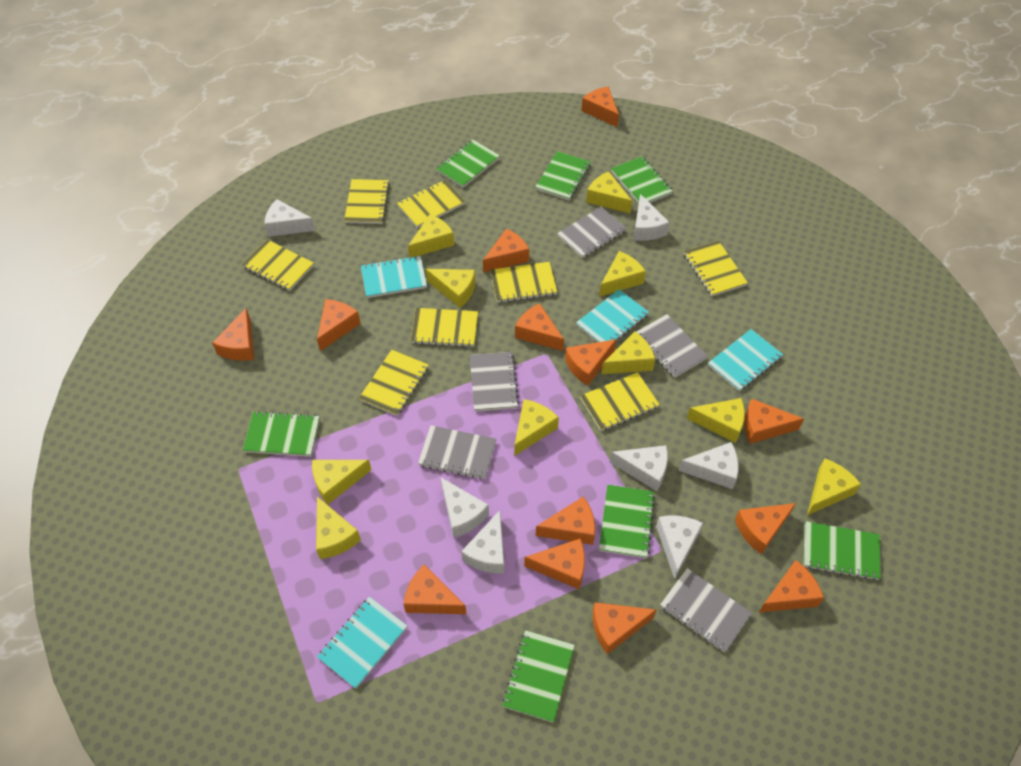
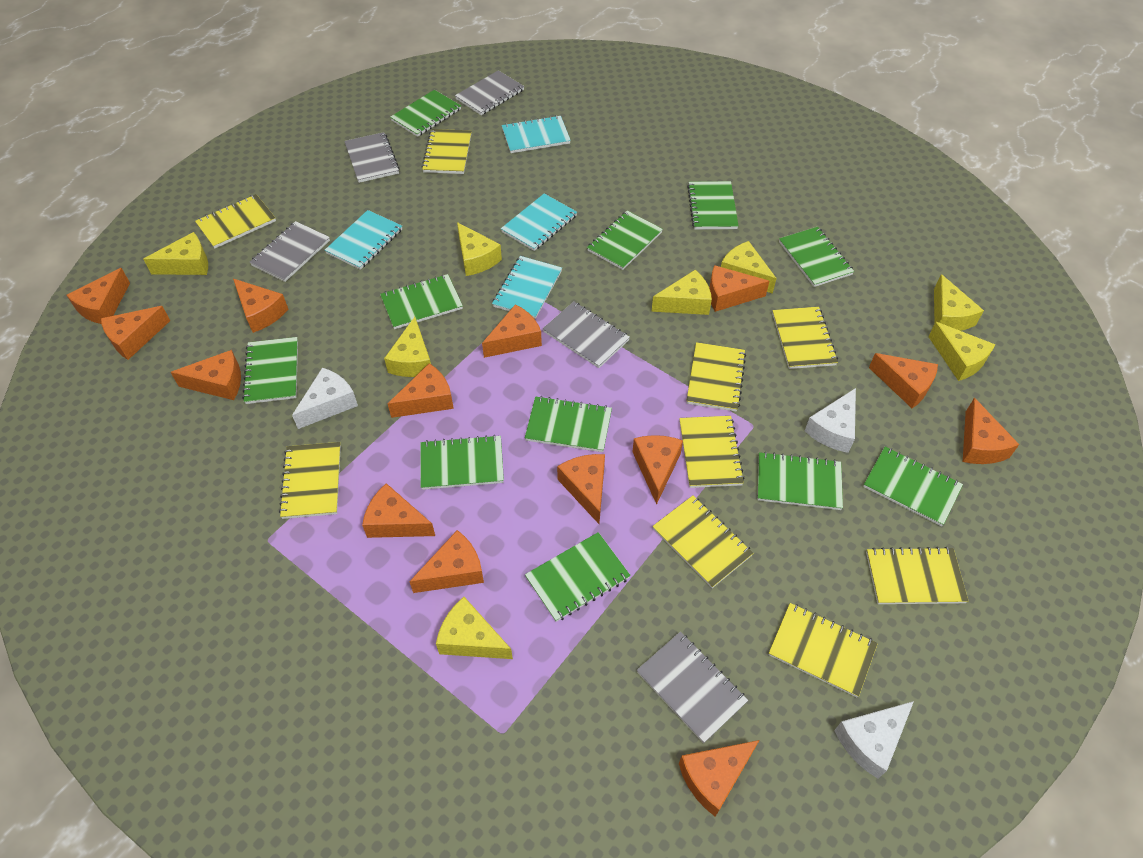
green notebook: [243,411,320,457] [436,140,500,188] [502,630,575,723] [535,151,591,200] [599,485,655,558] [611,156,673,203] [804,521,881,581] = 7 -> [242,337,298,404] [380,274,463,329] [390,90,461,137] [420,435,504,490] [525,396,612,452] [525,532,631,622] [587,211,663,270] [687,181,739,229] [758,452,843,510] [779,227,854,287] [863,447,963,526] = 11
orange cheese: [212,308,254,361] [317,299,361,351] [404,565,466,614] [483,229,529,273] [515,303,564,351] [524,538,585,589] [535,496,595,545] [565,339,617,386] [581,87,619,128] [593,602,657,654] [735,503,796,555] [744,398,804,444] [758,560,824,613] = 13 -> [67,268,130,324] [101,306,170,360] [171,350,241,400] [233,279,288,333] [362,483,435,538] [388,363,454,418] [409,530,484,593] [482,304,542,358] [557,454,605,524] [632,435,683,505] [679,740,759,817] [709,265,770,312] [869,353,938,408] [963,398,1019,464] = 14
white cheese: [265,199,315,237] [441,478,489,538] [461,510,504,573] [610,445,668,491] [634,194,670,241] [656,516,703,579] [678,442,739,489] = 7 -> [292,367,358,429] [805,388,856,453] [834,701,914,779] = 3
yellow cheese: [312,460,371,505] [316,497,361,559] [408,214,454,257] [426,269,475,308] [514,399,559,456] [586,172,632,213] [599,251,646,297] [601,331,655,374] [686,398,745,443] [807,459,861,515] = 10 -> [143,232,208,275] [384,317,431,377] [436,597,513,659] [457,222,502,276] [651,270,712,315] [721,241,777,294] [928,322,995,381] [934,274,984,331] = 8
yellow notebook: [242,239,314,291] [344,179,390,224] [359,350,429,416] [397,180,466,228] [411,308,478,347] [490,262,557,303] [580,372,660,431] [684,241,748,296] = 8 -> [195,194,276,249] [279,442,341,519] [422,129,472,174] [652,495,753,588] [679,416,745,488] [687,342,746,412] [768,603,878,697] [772,307,838,369] [866,547,968,604] = 9

